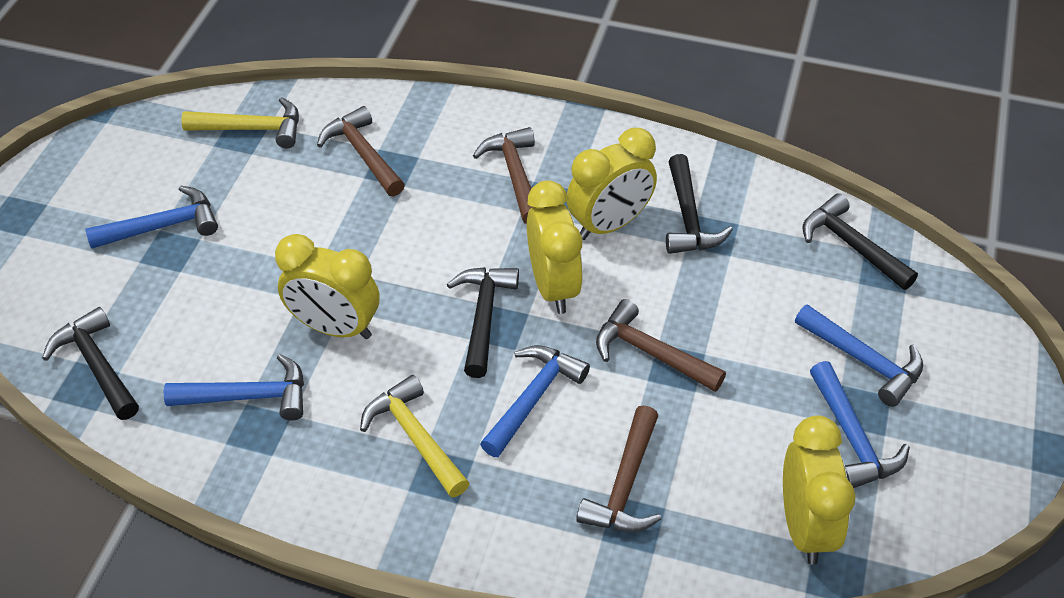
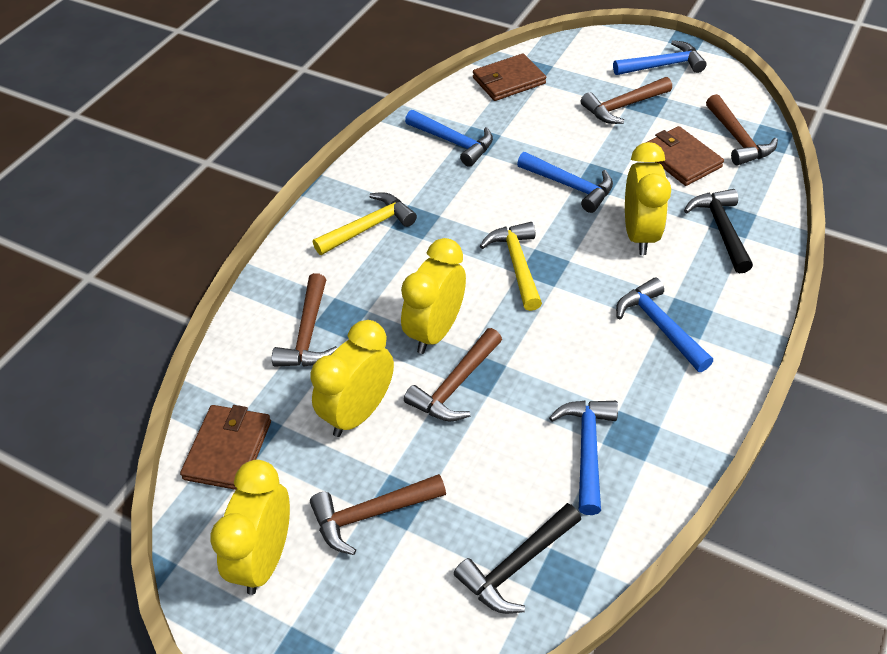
black hammer: [42,307,139,420] [447,267,519,378] [666,154,733,254] [802,193,918,290] = 4 -> [454,503,581,614] [684,189,753,274] = 2
brown hammer: [317,106,405,197] [473,127,535,224] [576,405,661,532] [596,299,726,392] = 4 -> [272,273,337,367] [310,474,446,555] [404,328,502,422] [581,77,672,124] [706,94,778,166] = 5
brown wallet: none = 0 -> [180,405,271,490] [473,53,546,101] [645,126,724,186] = 3

